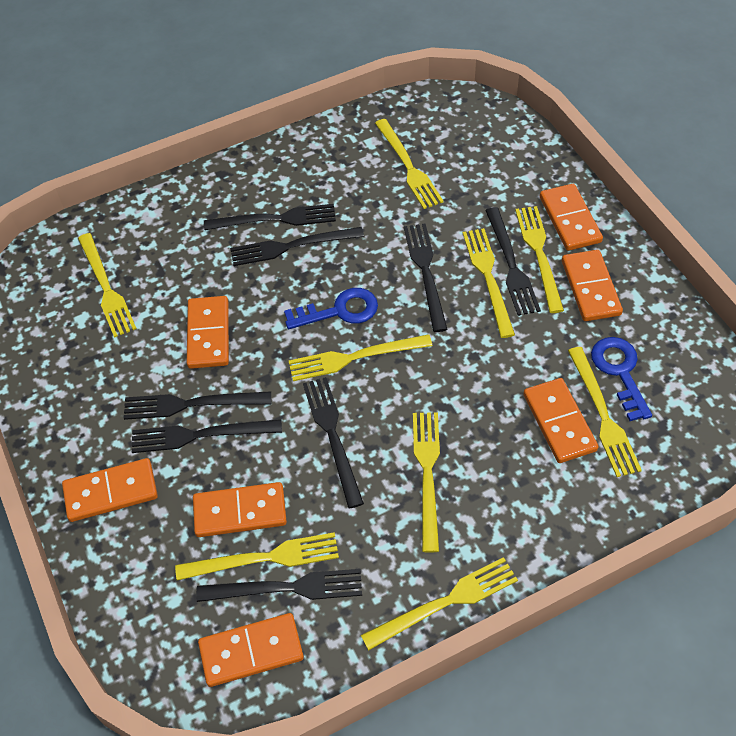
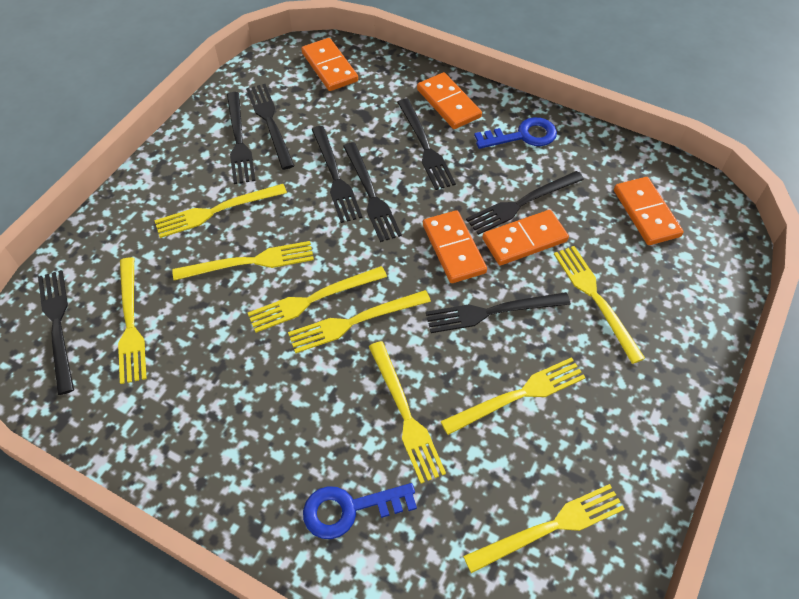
orange domino: [62,458,158,522] [187,296,229,369] [193,482,287,537] [198,613,304,687] [523,378,598,463] [540,184,603,251] [562,250,623,321] = 7 -> [301,38,358,91] [417,72,482,129] [423,210,487,283] [482,210,569,265] [614,177,684,245] = 5

